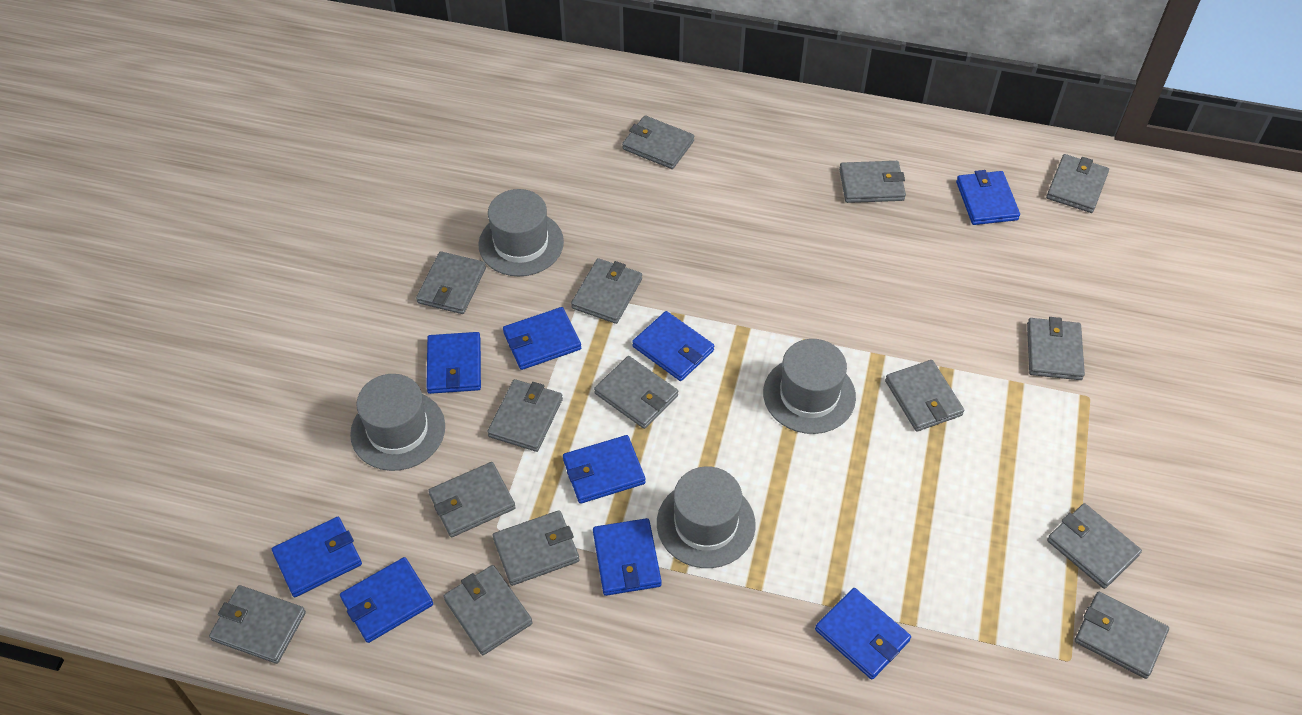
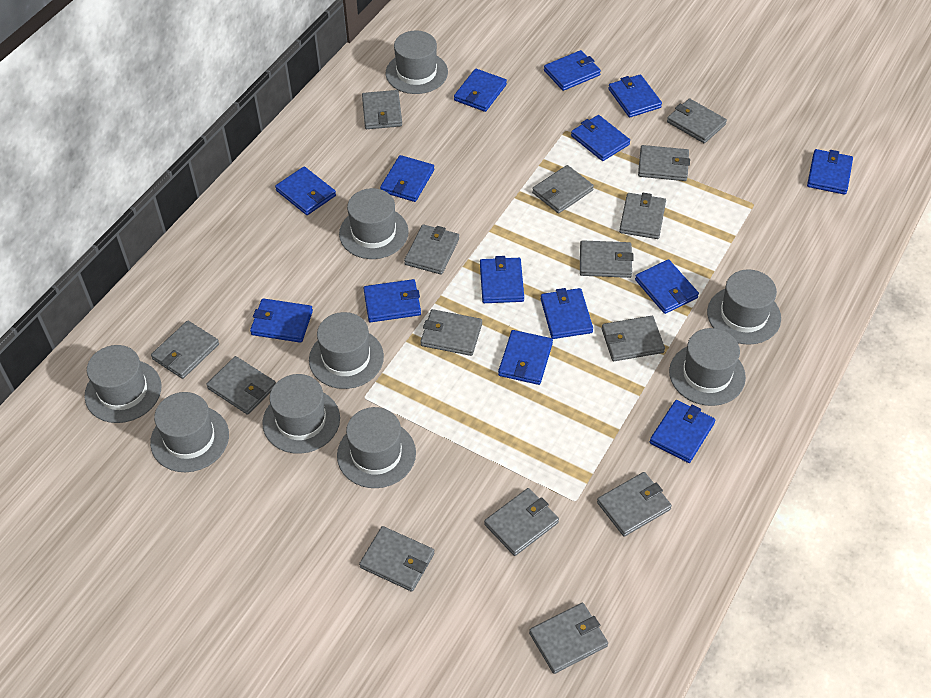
blue wallet: [272,517,362,597] [340,557,433,643] [426,332,481,394] [503,307,581,370] [563,435,646,504] [593,518,661,596] [632,311,714,381] [815,588,911,680] [956,170,1020,225] = 9 -> [250,298,313,343] [275,166,336,215] [363,279,421,322] [380,155,434,202] [454,69,507,112] [480,256,524,303] [498,330,553,385] [541,288,593,339] [544,50,601,91] [571,115,630,161] [608,74,662,118] [635,259,699,314] [650,400,715,463] [807,149,853,195] = 14
grey hat: [350,374,445,471] [479,189,564,276] [657,466,756,568] [763,339,856,434] = 4 -> [84,345,162,423] [150,392,229,472] [262,374,340,454] [309,312,384,389] [337,407,416,488] [339,188,409,259] [386,31,448,94] [669,328,746,406] [707,269,781,345] = 9

